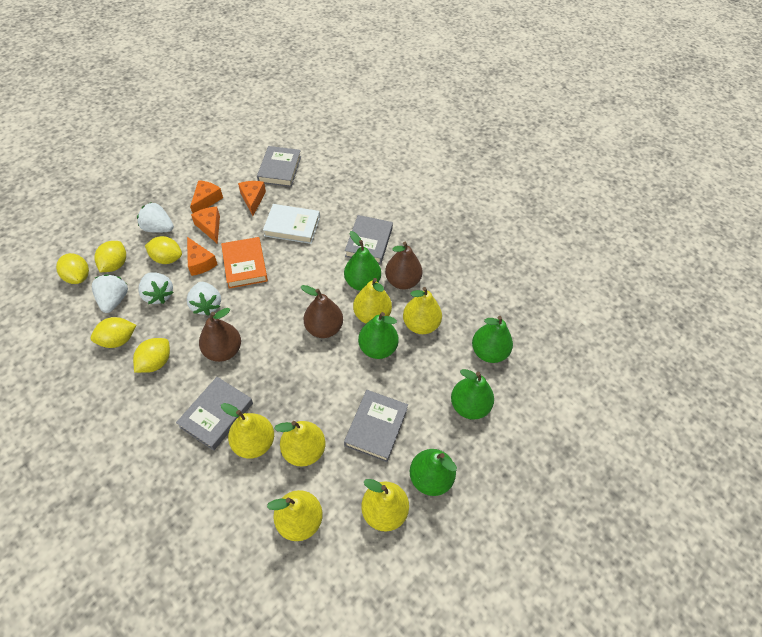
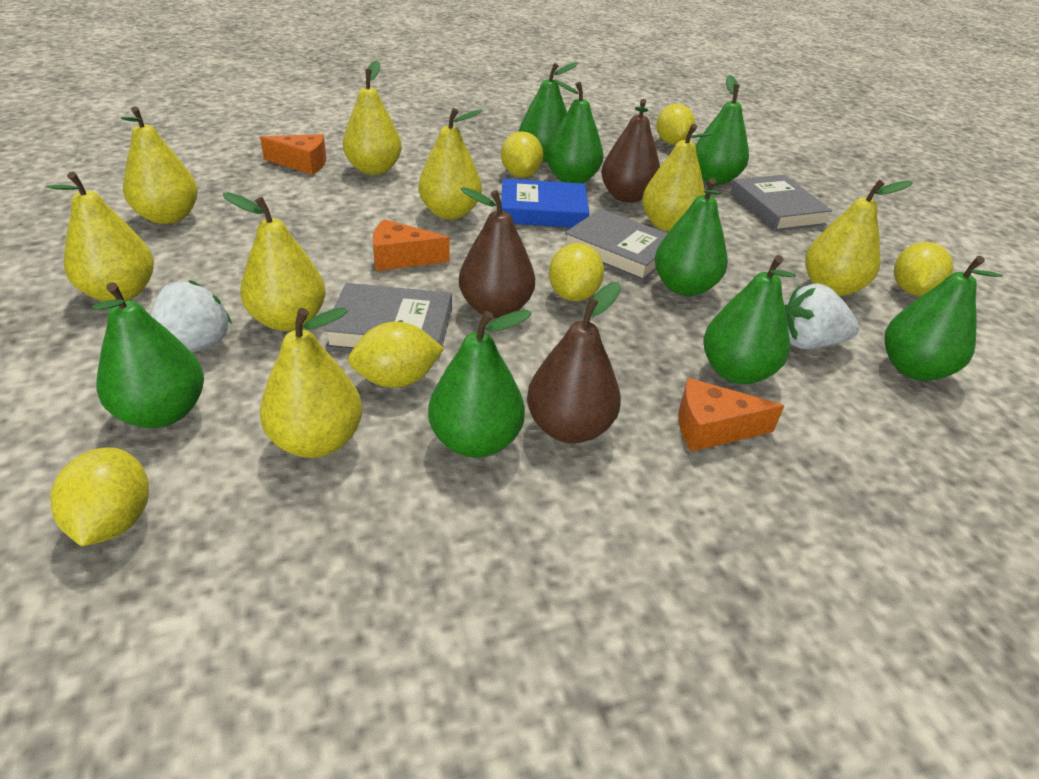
blue book: none = 0 -> [501,179,589,227] = 1
green pear: [344,231,381,291] [358,312,399,359] [410,449,457,496] [451,369,494,420] [472,316,513,363] = 5 -> [92,282,204,428] [428,310,532,458] [519,62,578,162] [546,80,603,183] [655,178,728,296] [695,75,749,184] [703,255,796,384] [884,256,1003,381] = 8
grey book: [176,377,253,451] [257,146,301,187] [344,390,408,462] [345,215,393,264] = 4 -> [323,283,452,359] [565,209,668,281] [730,175,832,231] = 3
orange book: [221,237,268,289] = 1 -> none = 0
orange cheese: [187,237,218,276] [190,180,223,213] [191,207,220,244] [238,181,266,216] = 4 -> [260,134,326,175] [373,219,450,271] [679,378,784,452] = 3
white book: [263,204,320,244] = 1 -> none = 0
white strawberry: [92,275,128,313] [137,202,174,233] [138,272,173,304] [186,282,221,316] = 4 -> [151,280,232,353] [784,284,859,349] = 2
yellow lemon: [56,253,89,284] [91,317,136,348] [94,241,126,272] [133,338,170,373] [145,236,182,264] = 5 -> [50,447,149,546] [348,322,444,388] [501,131,544,177] [549,243,604,301] [656,104,695,145] [894,242,953,296] = 6
yellow pear: [221,403,274,459] [267,490,323,541] [274,421,325,467] [353,278,392,324] [361,479,409,532] [403,287,442,334] = 6 -> [46,172,154,301] [121,106,198,224] [223,192,326,331] [260,307,362,458] [343,60,402,175] [418,108,483,220] [642,124,713,232] [805,180,913,296] = 8

